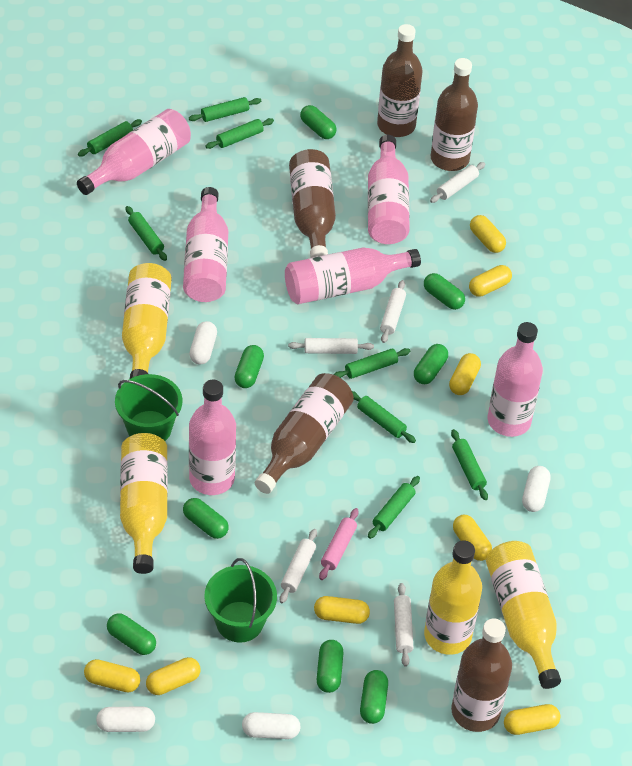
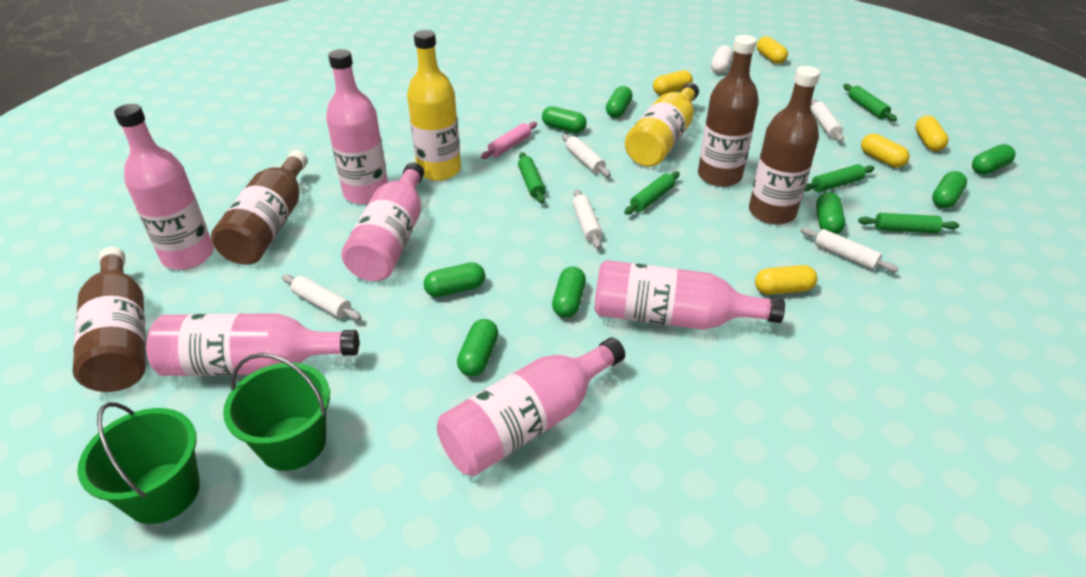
brown bottle: [255,373,354,494] [289,149,336,258] [377,24,423,137] [431,58,478,171] [451,618,512,732] = 5 -> [73,247,146,392] [211,150,308,265] [698,35,759,187] [749,66,820,225] = 4
green rolling pin: [78,119,142,157] [126,206,167,261] [189,97,261,122] [205,118,274,149] [333,348,411,379] [352,391,416,443] [368,476,420,539] [451,429,488,500] = 8 -> [518,152,546,204] [624,171,680,215] [804,164,875,192] [843,84,897,122] [858,213,959,233] = 5
white capsule: [96,707,155,732] [189,321,217,364] [242,712,301,739] [522,466,551,512] = 4 -> [711,45,733,74] = 1
yellow bottle: [120,433,168,574] [122,263,172,379] [424,540,482,655] [486,541,561,689] = 4 -> [407,30,461,181] [625,83,699,167] = 2
yellow capsule: [84,659,140,692] [146,657,200,695] [314,596,370,624] [449,353,481,395] [453,515,492,561] [469,265,512,297] [470,215,506,253] [504,704,560,735] = 8 -> [653,70,693,95] [755,265,817,295] [757,36,788,64] [861,133,910,168] [915,116,949,151] = 5

